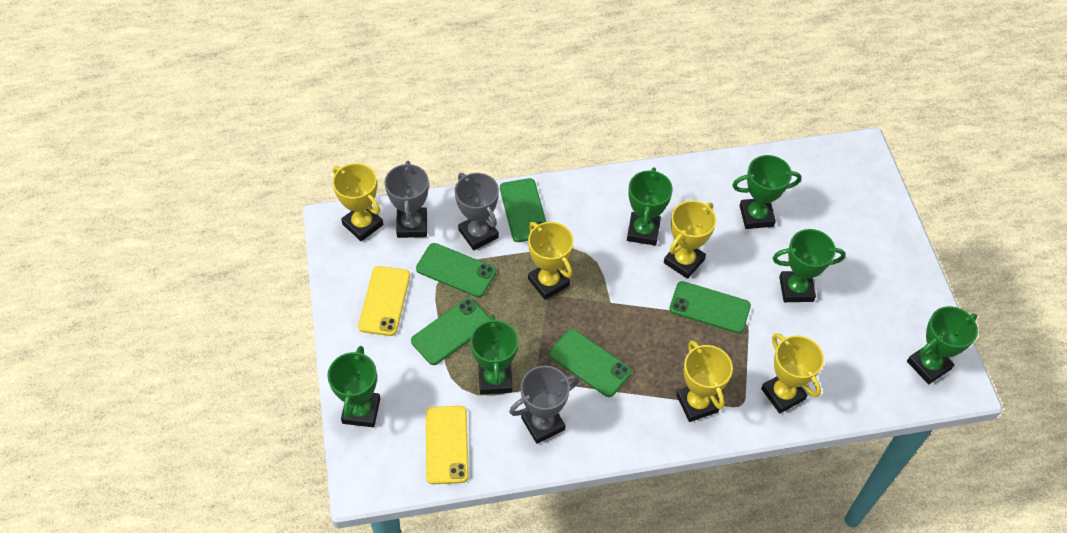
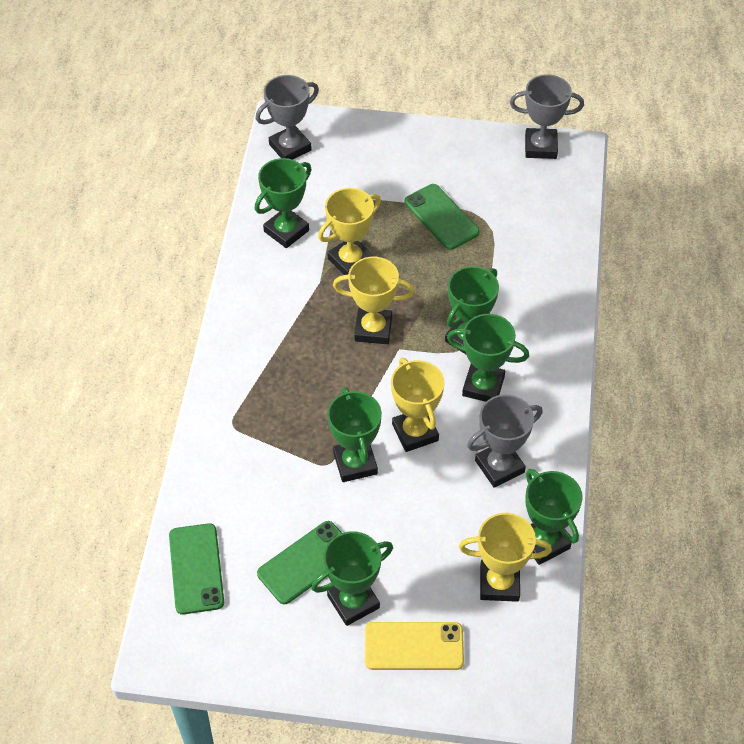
green phone: [411,298,490,365] [416,243,496,297] [500,178,546,242] [549,329,631,397] [669,281,751,333] = 5 -> [169,523,224,615] [257,521,342,604] [405,184,480,250] = 3
yellow phone: [358,266,410,336] [426,406,469,484] = 2 -> [365,622,464,670] = 1
yellow trophy: [332,163,383,241] [528,222,573,300] [664,201,716,279] [676,340,733,422] [761,333,824,413] = 5 -> [318,188,381,275] [333,257,414,344] [391,358,444,452] [459,513,552,602] = 4

